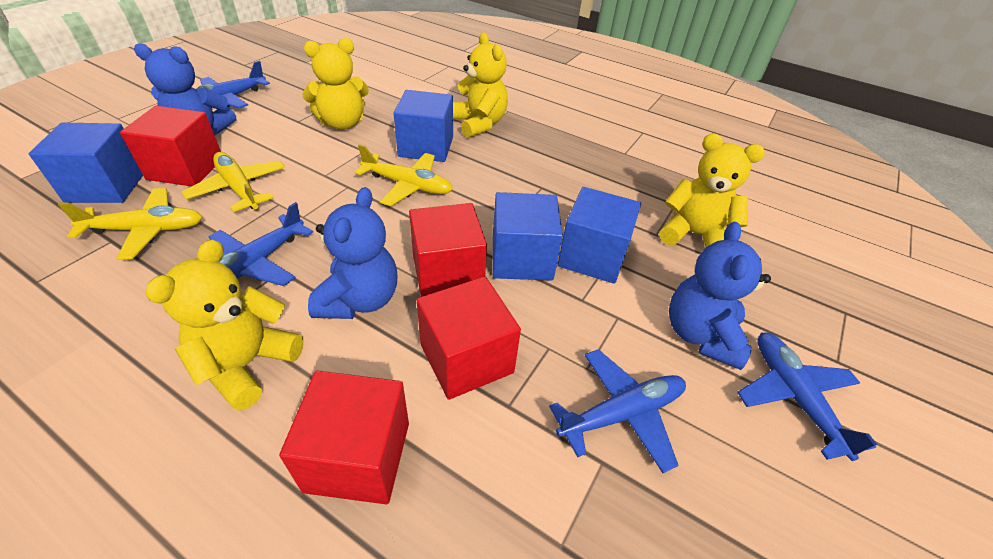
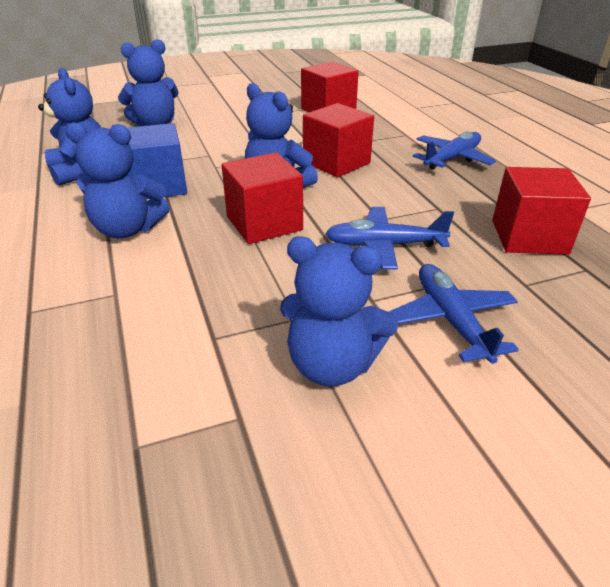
blue cube: [29,122,143,203] [394,90,453,162] [493,192,563,281] [557,187,641,284] = 4 -> [127,123,187,199] = 1
blue plane: [196,61,270,109] [209,202,313,286] [549,349,686,473] [737,332,877,461] = 4 -> [325,207,454,270] [389,264,519,364] [413,131,496,170] = 3
blue teddy bear: [134,43,236,135] [308,187,398,319] [669,222,771,370] = 3 -> [38,68,102,186] [65,122,170,239] [118,39,179,126] [245,83,318,187] [280,236,398,387] = 5
yellow plane: [58,188,202,260] [182,152,285,212] [355,144,453,206] = 3 -> none = 0
yellow teddy bear: [145,240,304,411] [302,38,369,130] [453,33,508,138] [660,134,765,247] = 4 -> none = 0

